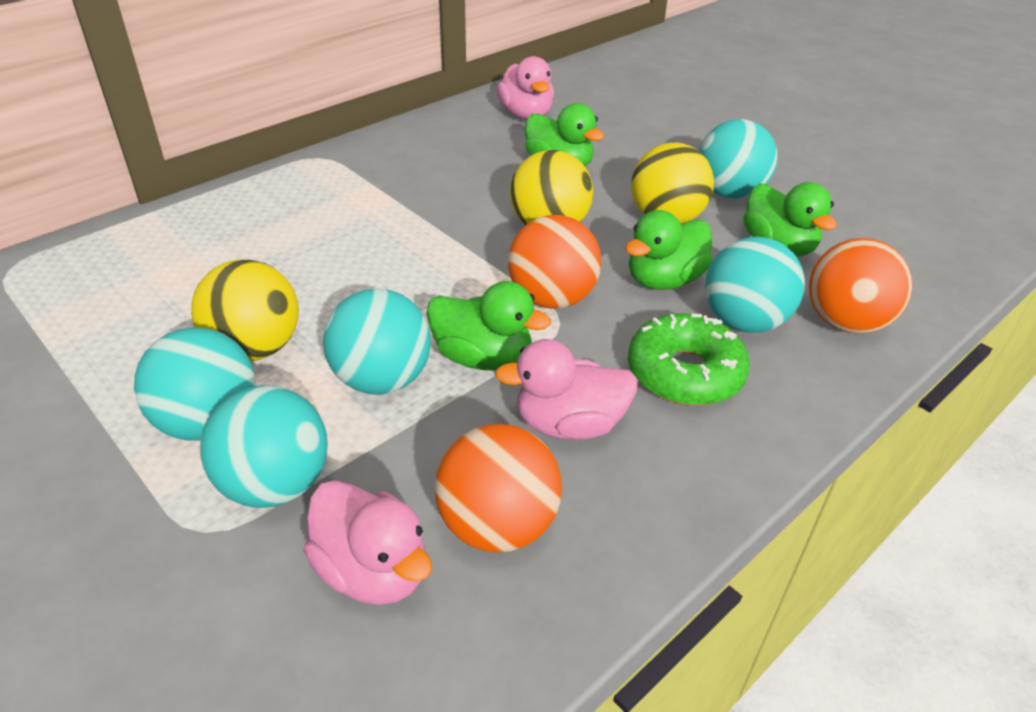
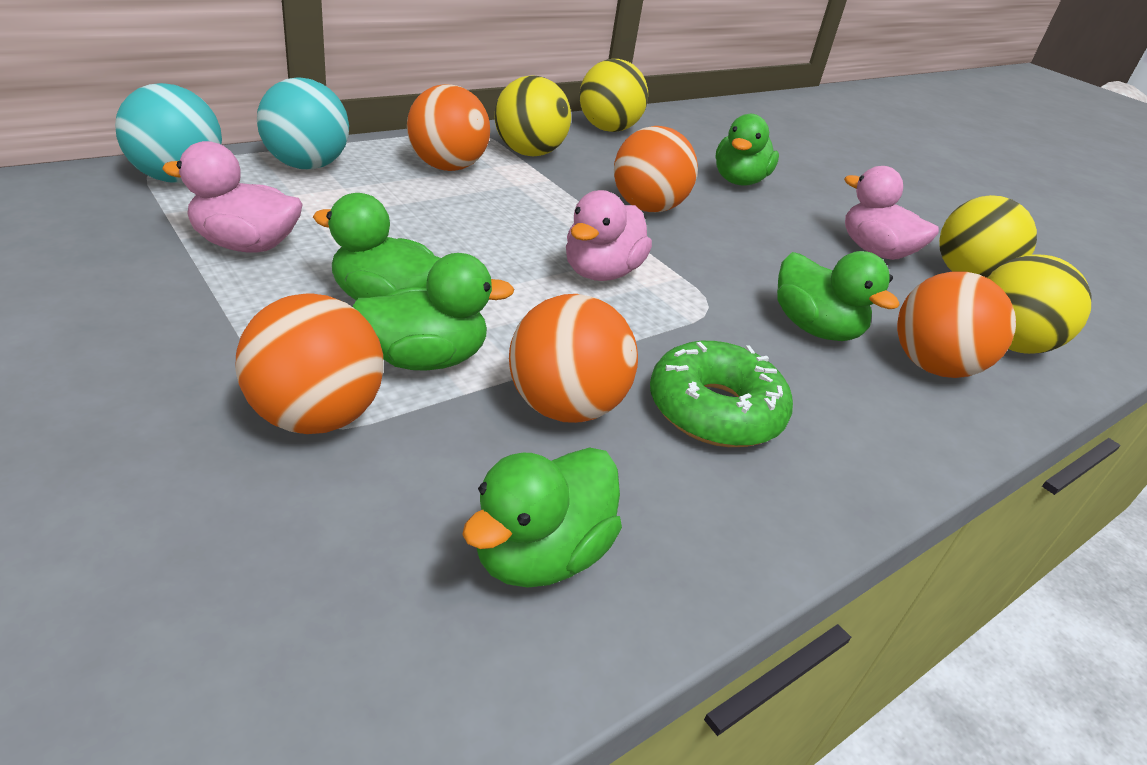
green duck: [426,281,551,371] [525,103,605,166] [625,210,712,290] [743,182,837,257] = 4 -> [313,193,441,301] [352,253,514,370] [462,448,622,588] [715,114,779,186] [777,251,900,341] = 5
orange ball: [435,424,562,553] [508,215,601,309] [809,238,912,334] = 3 -> [235,293,384,434] [407,84,490,171] [509,294,638,423] [614,126,698,212] [897,271,1016,378] = 5
turquoise ball: [134,327,256,440] [200,385,328,508] [323,288,431,395] [699,119,777,199] [705,237,805,333] = 5 -> [115,83,222,183] [257,78,349,170] = 2
yellow ball: [191,260,299,361] [510,150,593,225] [631,143,714,224] = 3 -> [495,75,571,157] [579,59,648,132] [939,195,1037,278] [988,255,1091,354] = 4

